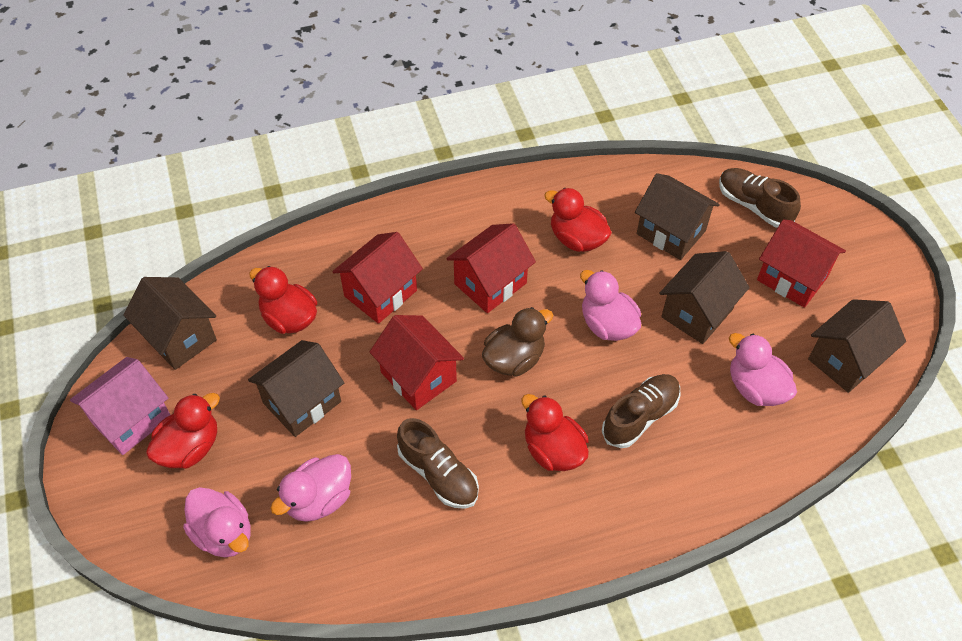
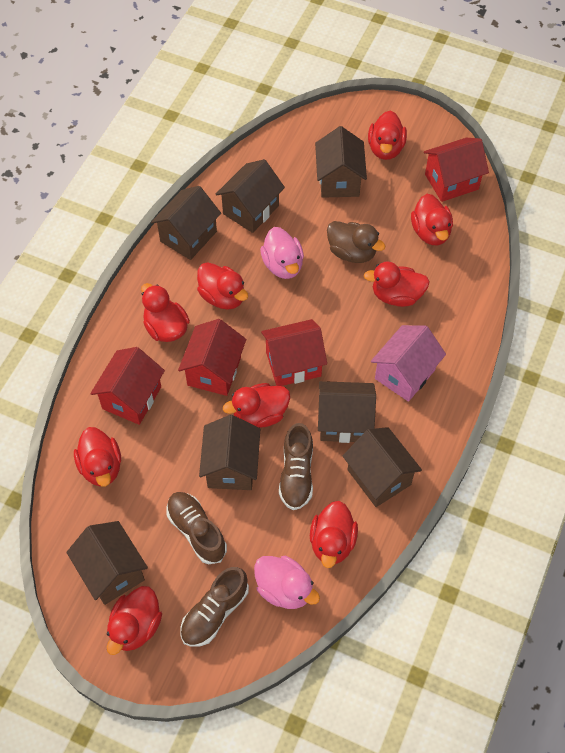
brown house: [123,277,217,370] [248,340,344,437] [635,173,720,260] [659,251,750,344] [808,299,906,393] = 5 -> [66,521,148,605] [151,186,221,260] [199,415,260,490] [216,159,285,233] [315,126,367,198] [318,381,376,443] [343,427,422,507] = 7
pink duck: [183,487,251,557] [270,454,351,522] [580,270,641,341] [729,333,797,406] = 4 -> [254,556,320,609] [260,227,304,279] = 2
red duck: [146,393,220,469] [249,266,317,334] [521,394,589,471] [544,188,612,252] = 4 -> [74,427,121,486] [107,586,162,655] [141,283,190,342] [197,262,248,309] [223,383,290,428] [310,501,358,568] [364,261,430,307] [368,111,407,160] [411,194,453,245] = 9

